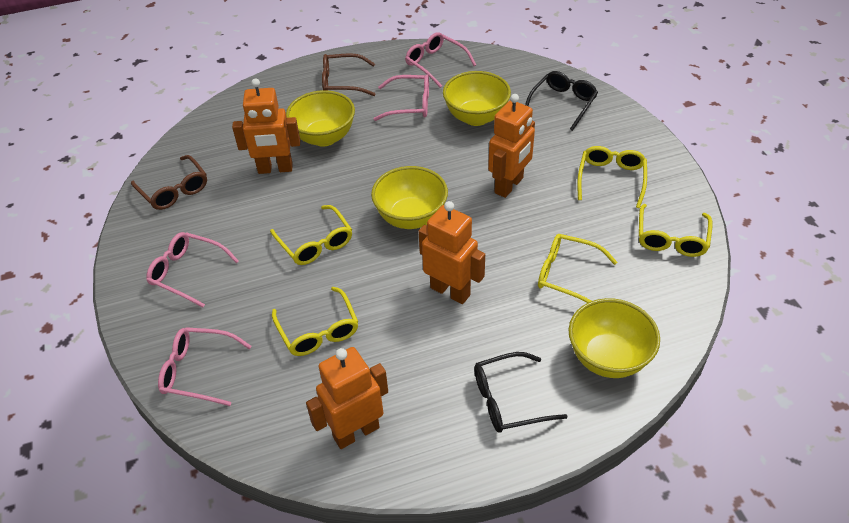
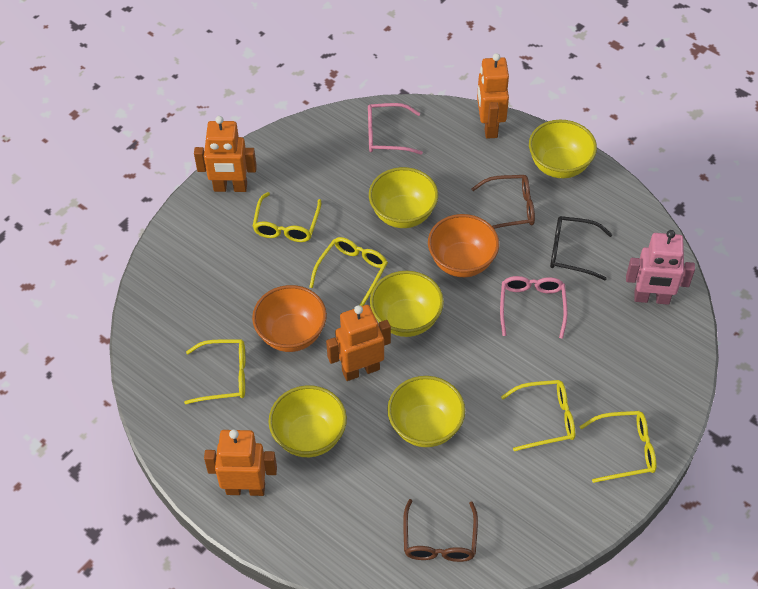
black glasses: [474,352,568,433] [525,71,598,131] = 2 -> [550,216,613,280] = 1
orange bowl: none = 0 -> [252,285,327,352] [428,214,499,277] = 2
pink glasses: [146,232,239,307] [158,327,252,406] [374,75,429,121] [405,32,476,88] = 4 -> [368,103,423,154] [500,276,567,339] = 2
pink robot: none = 0 -> [626,230,695,305] = 1
yellow bowl: [286,90,355,147] [371,166,448,229] [443,71,511,126] [568,298,660,378] = 4 -> [269,385,347,457] [369,167,438,228] [370,271,444,337] [387,376,465,447] [529,120,597,178] = 5

